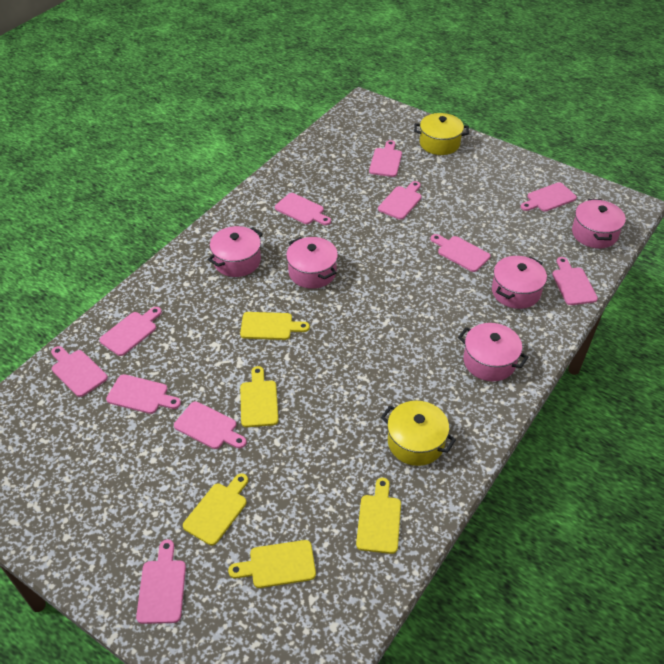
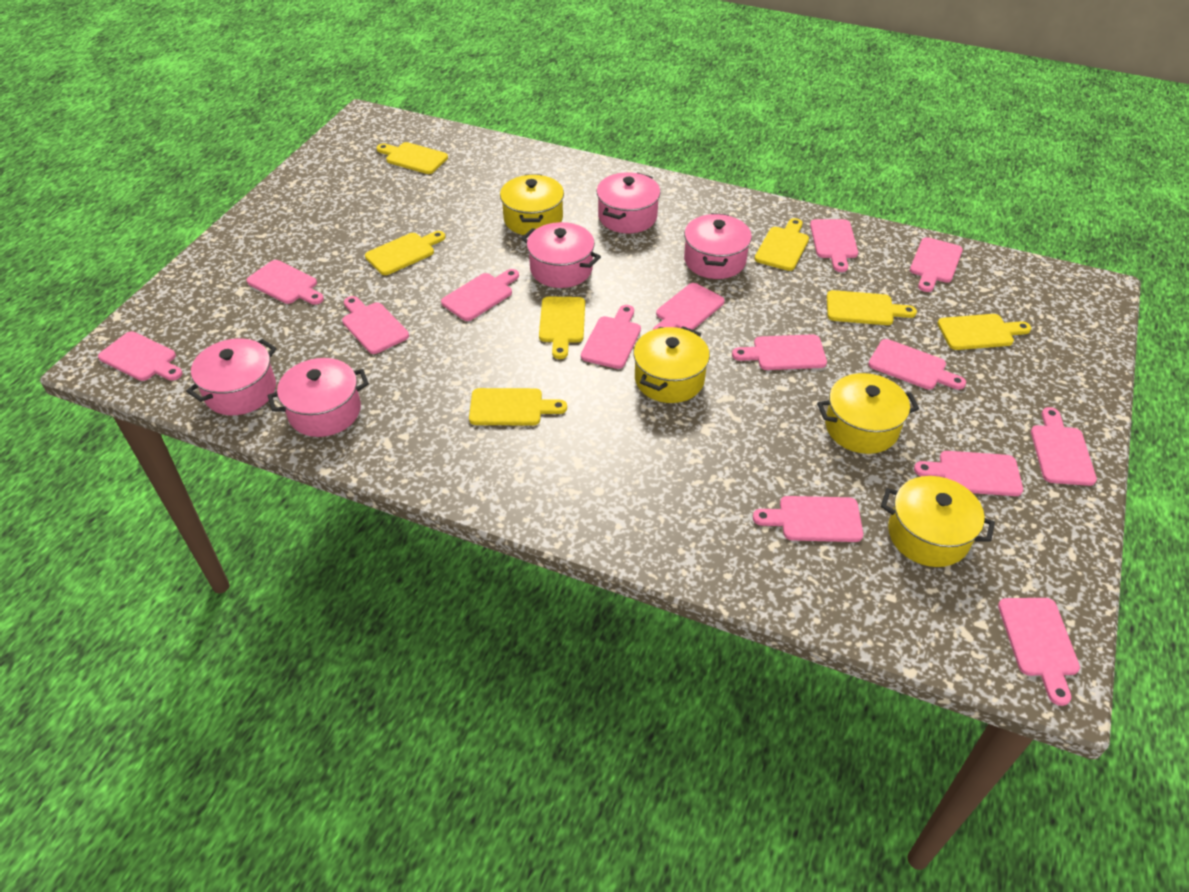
pink cutting board: [51,346,108,397] [99,307,162,356] [106,374,181,414] [136,539,186,624] [174,402,246,449] [275,193,331,225] [369,140,402,177] [378,181,422,220] [431,234,490,272] [521,182,577,212] [552,257,598,305] = 11 -> [98,331,183,381] [247,260,324,305] [342,296,409,354] [441,269,519,321] [581,305,641,369] [653,283,724,330] [732,334,827,370] [753,496,863,542] [810,219,858,272] [868,339,966,390] [910,237,963,292] [914,451,1023,496] [998,598,1080,706] [1031,407,1097,486] = 14
yellow cutting board: [183,473,248,546] [228,540,316,588] [240,312,310,340] [240,366,279,427] [356,478,401,554] = 5 -> [365,231,445,275] [377,142,448,174] [469,388,567,426] [539,297,585,359] [755,218,809,271] [827,290,917,325] [937,314,1031,350] = 7
yellow pot: [381,401,456,466] [414,113,469,155] = 2 -> [500,175,564,235] [634,326,710,403] [817,373,919,454] [881,476,995,567] = 4

